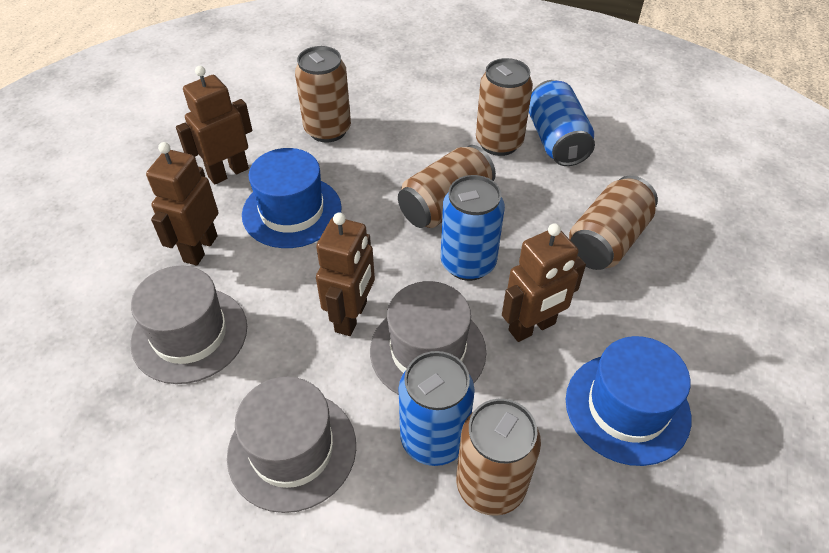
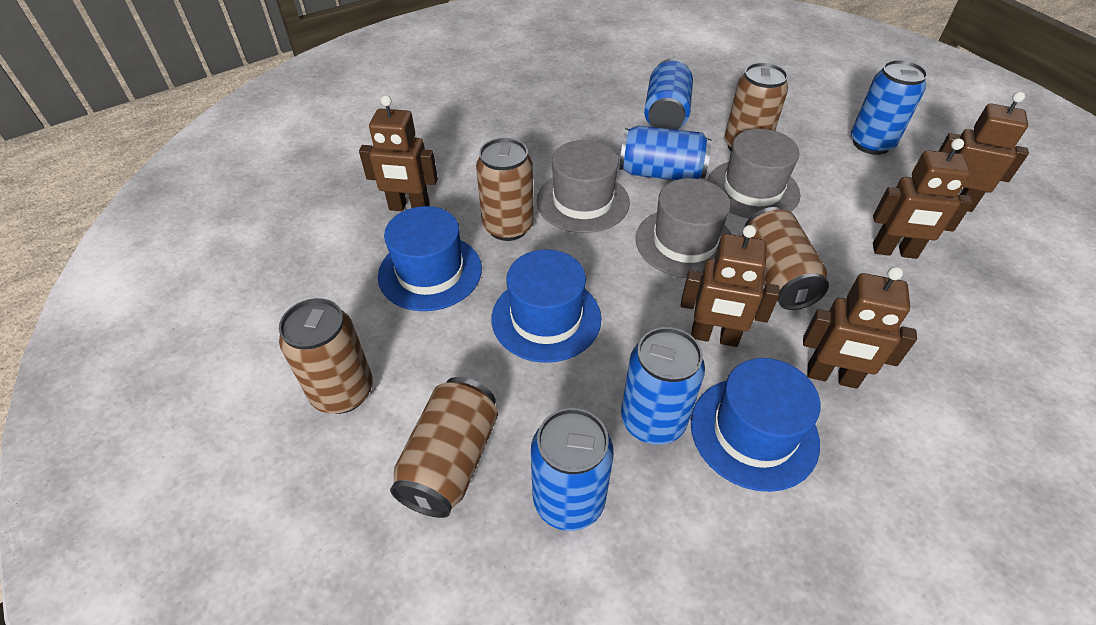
blue can: [398,351,475,466] [441,175,505,281] [529,80,595,166] = 3 -> [531,408,614,531] [619,126,712,180] [621,327,705,445] [644,58,693,130] [851,60,928,155] = 5
blue hat: [242,148,342,248] [566,336,691,466] = 2 -> [378,206,482,311] [492,249,602,363] [691,358,821,492] = 3
brown robot: [146,142,218,266] [176,66,252,184] [316,212,375,336] [502,223,586,342] = 4 -> [359,95,438,211] [681,225,780,347] [803,267,917,389] [873,138,973,259] [939,92,1029,212] = 5

